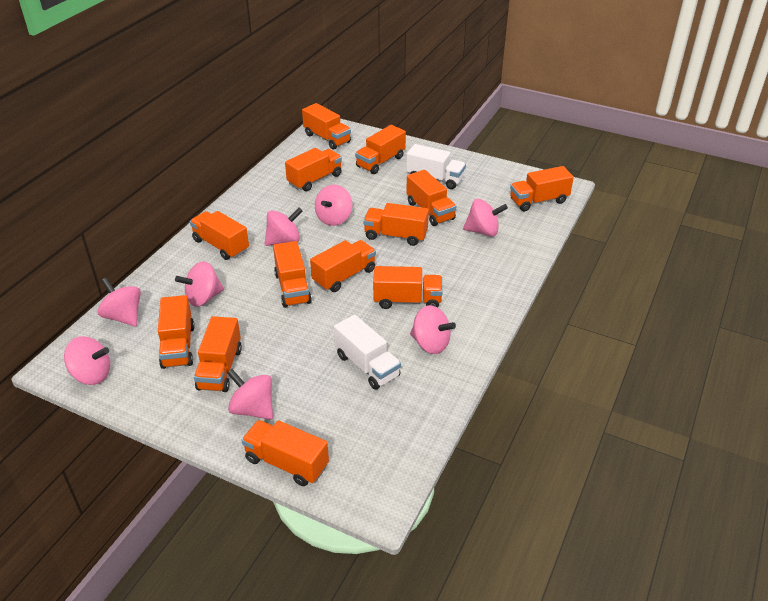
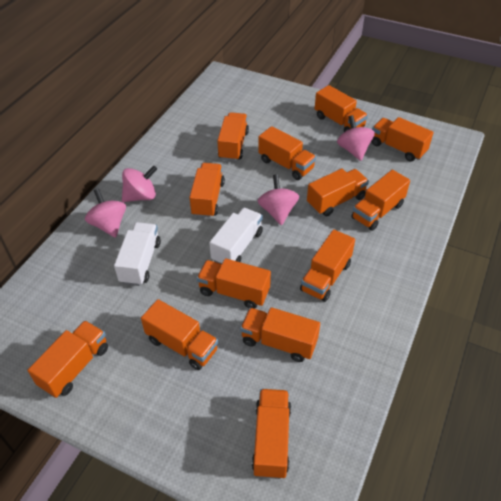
pink spinning top: [64,336,110,385] [97,278,141,327] [175,261,224,307] [227,369,273,420] [265,208,303,246] [315,185,352,226] [410,305,456,354] [463,199,508,237] = 8 -> [85,188,126,238] [122,165,157,202] [258,174,299,225] [337,115,375,161] = 4

